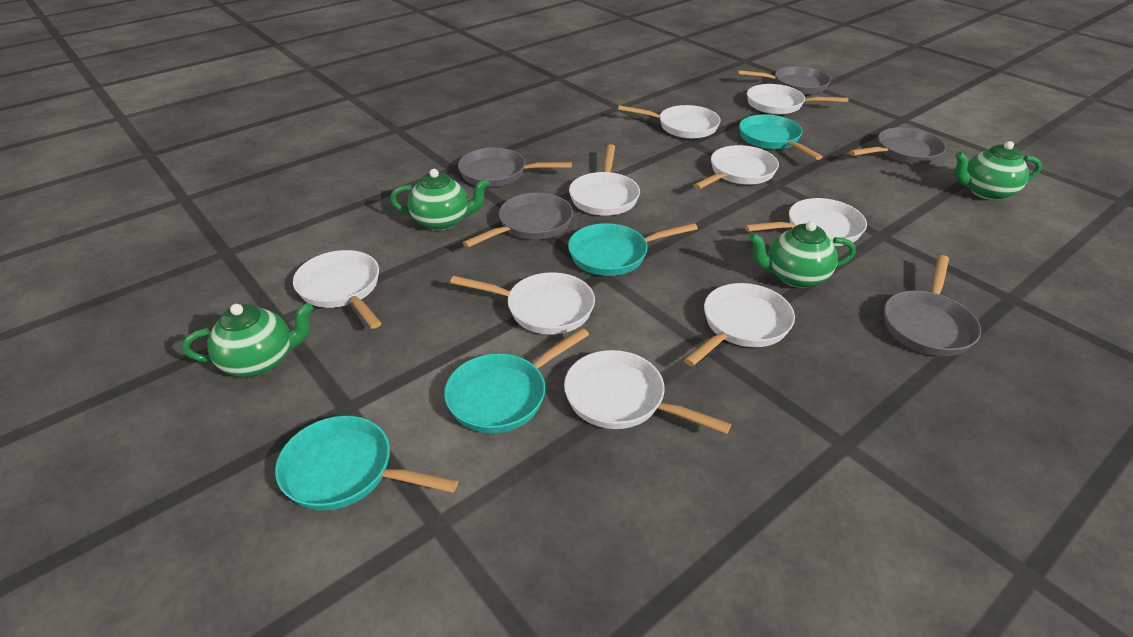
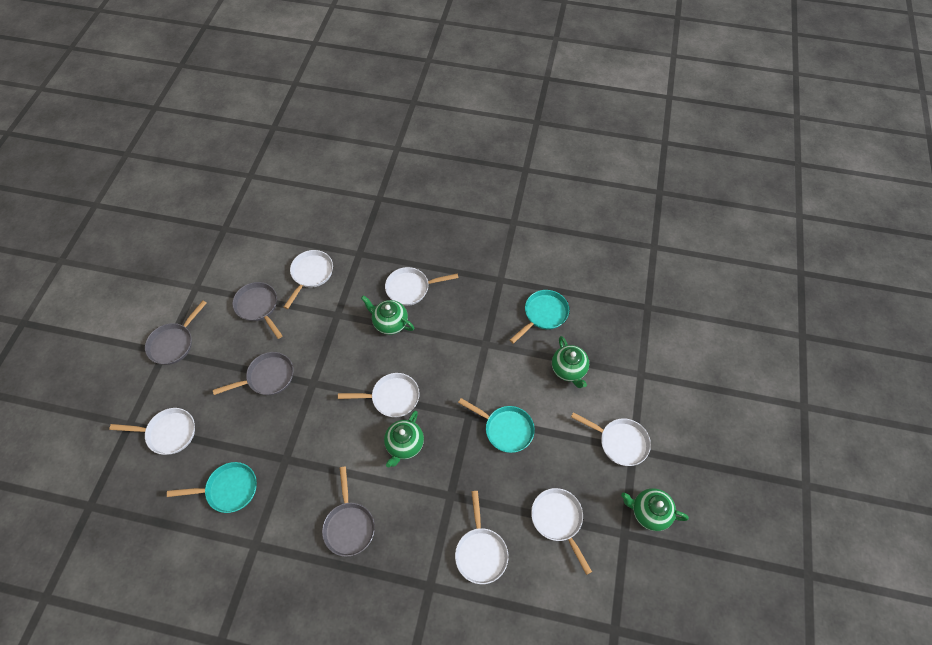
grey pan: [458,148,572,187] [462,193,573,248] [737,66,831,95] [849,127,946,164] [884,255,981,356] = 5 -> [145,300,207,365] [213,352,293,395] [232,282,283,339] [322,467,375,557] = 4
turquoise pan: [275,416,458,510] [444,328,589,433] [568,223,698,276] [739,114,823,160] = 4 -> [167,462,257,513] [458,398,535,453] [510,290,569,344] = 3
white pan: [293,250,381,329] [450,272,595,334] [564,350,731,434] [569,144,640,216] [618,105,720,139] [684,283,795,367] [693,145,779,189] [744,198,867,246] [747,84,849,114] = 9 -> [109,408,195,455] [284,250,333,309] [338,373,420,417] [385,267,458,306] [455,491,509,584] [531,488,592,575] [571,412,651,466] = 7

